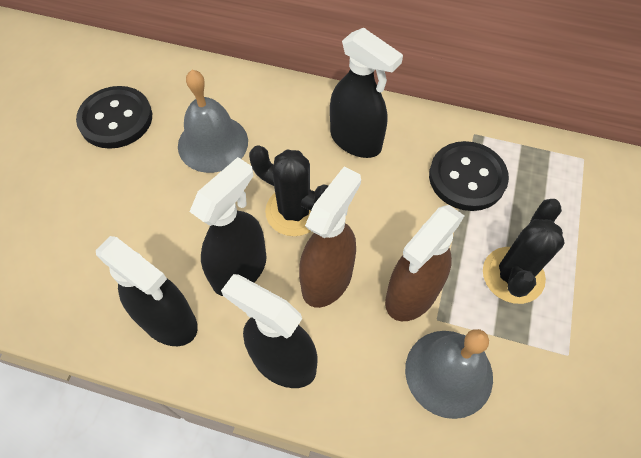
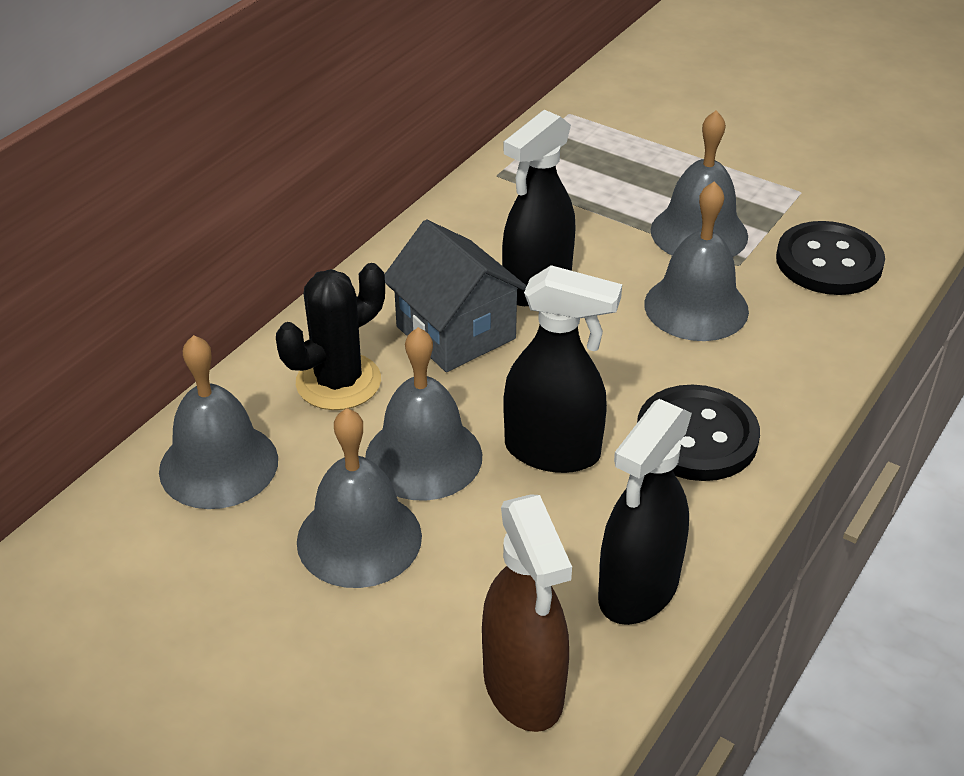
black cactus: [249,145,329,236] [483,199,564,304] = 2 -> [276,263,385,410] = 1
black spray bottle: [96,236,198,346] [190,157,267,296] [221,274,318,388] [330,28,403,158] = 4 -> [502,110,576,306] [504,265,622,473] [598,399,692,625] = 3
brown spray bottle: [299,166,361,308] [385,205,465,321] = 2 -> [482,494,572,732] = 1
grey bell: [178,70,248,173] [405,329,493,419] = 2 -> [159,335,278,509] [297,408,422,588] [365,327,482,501] [644,181,749,341] [651,110,748,257] = 5
grey house: none = 0 -> [385,220,527,372] = 1

